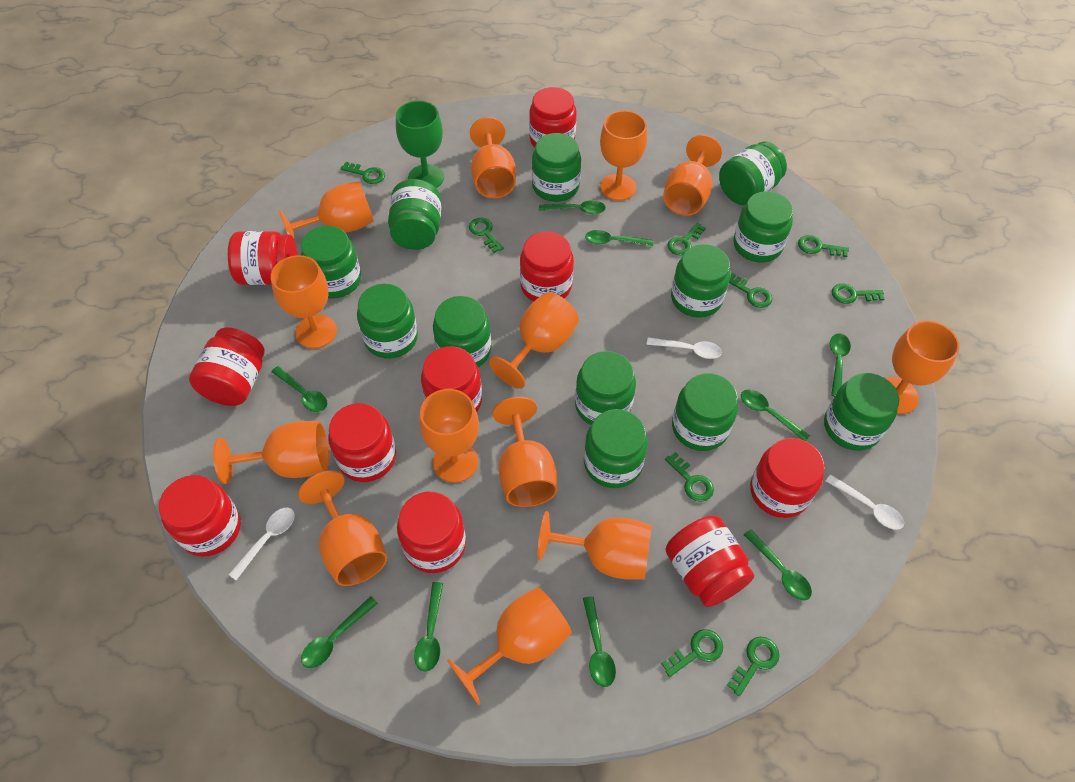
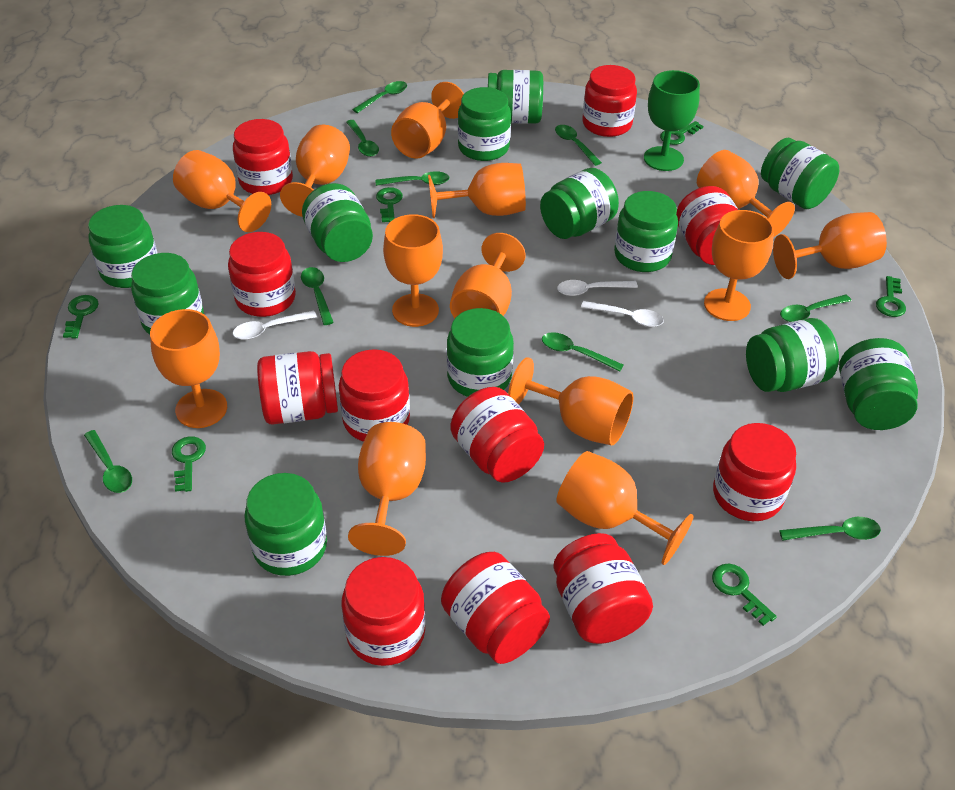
green key: [340,162,385,184] [469,218,504,253] [661,629,723,677] [665,452,714,502] [667,222,706,256] [727,637,780,696] [729,273,772,308] [798,235,849,257] [832,284,884,304] = 9 -> [63,295,99,339] [172,436,206,492] [376,187,403,222] [660,121,703,145] [712,564,777,626] [876,276,906,317] = 6
red jar: [159,475,241,557] [189,328,264,406] [228,231,298,285] [328,403,396,482] [397,492,466,573] [421,346,482,412] [520,231,574,302] [529,87,577,148] [665,515,754,607] [750,438,824,518] = 10 -> [228,232,296,317] [233,119,293,195] [257,351,338,425] [339,349,410,442] [342,557,426,666] [441,552,550,664] [450,387,544,483] [553,533,653,644] [582,65,637,137] [676,186,738,265] [713,423,796,521] = 11

